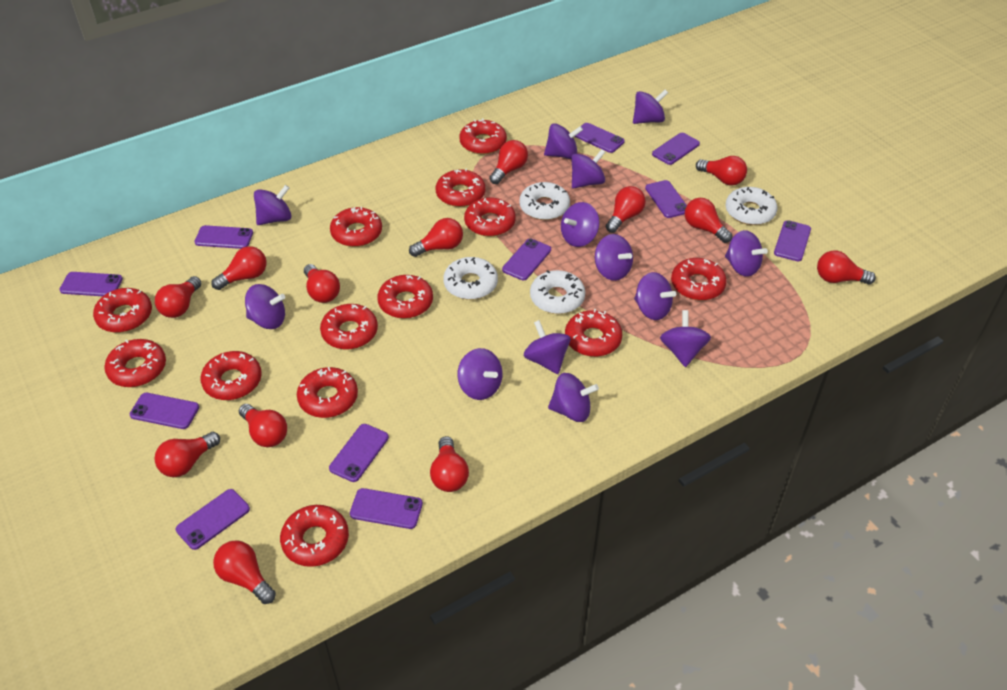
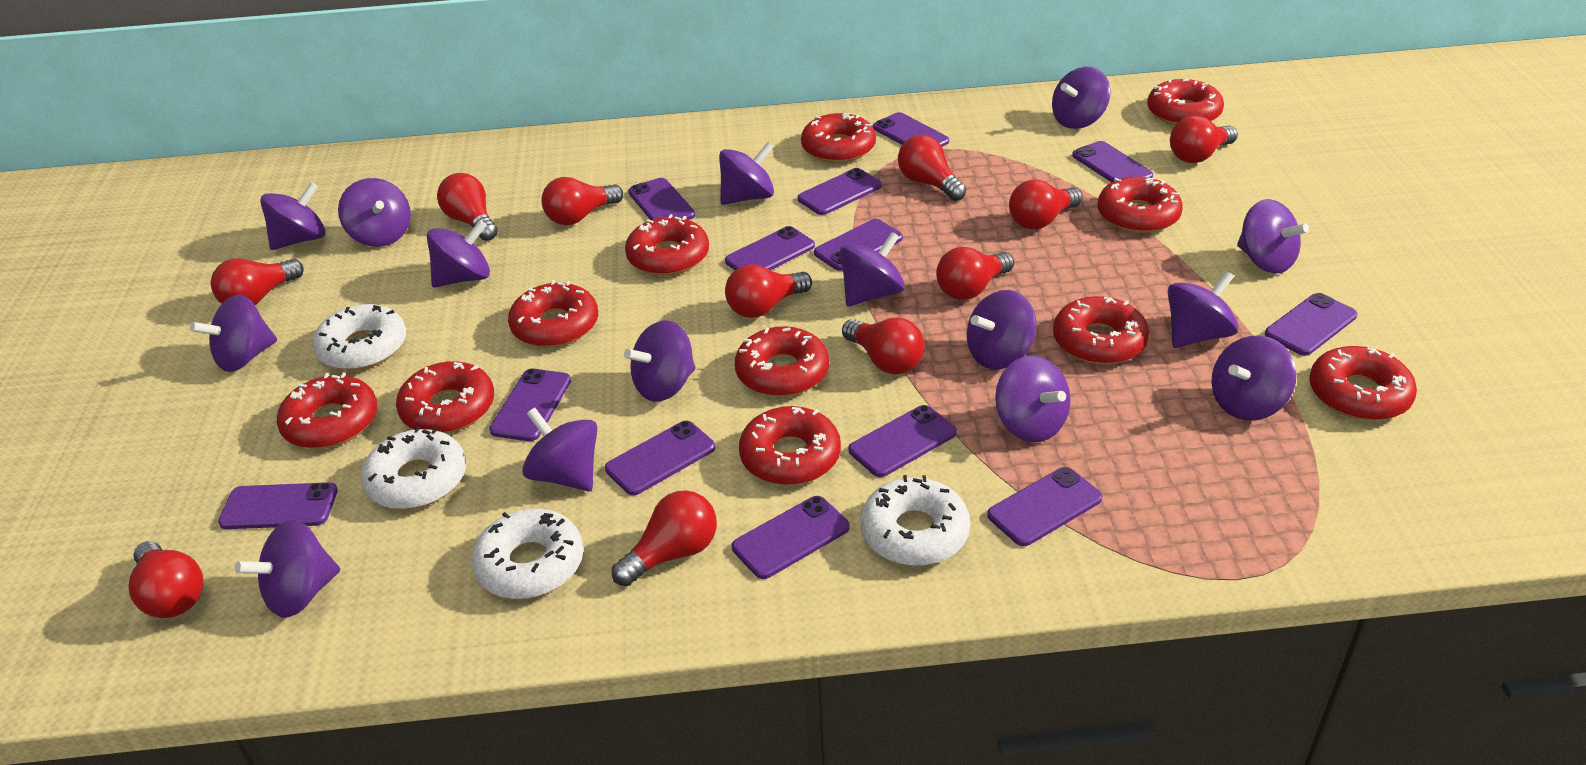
purple phone: [59,272,123,296] [130,393,199,429] [176,489,250,550] [195,225,253,249] [329,424,389,482] [350,488,423,529] [502,239,551,280] [574,123,625,153] [645,180,687,218] [652,133,700,165] [774,220,811,261] = 11 -> [218,482,338,529] [489,368,571,441] [605,421,715,495] [628,178,695,220] [725,226,815,270] [732,496,850,579] [798,168,882,215] [814,219,903,271] [849,405,957,477] [873,112,949,147] [987,467,1102,546] [1072,141,1153,182] [1265,293,1357,356] = 13
purple spinning top: [245,284,285,329] [254,185,291,225] [457,348,503,400] [524,320,571,374] [544,123,583,159] [548,373,599,422] [561,202,600,247] [571,149,605,188] [595,234,633,281] [633,90,668,124] [634,272,676,320] [660,310,711,367] [725,230,768,277] = 13 -> [190,294,277,372] [235,520,340,618] [260,182,326,250] [338,178,411,247] [427,220,490,288] [522,408,597,491] [624,320,696,402] [719,142,774,205] [840,232,905,306] [967,290,1037,369] [995,356,1071,443] [1052,67,1110,129] [1168,271,1238,348] [1211,335,1296,420] [1237,199,1309,274] = 15
red donut: [93,288,152,333] [104,339,166,387] [201,351,262,400] [280,505,349,567] [297,367,358,418] [320,304,378,349] [330,207,382,247] [377,275,433,319] [436,168,485,207] [459,118,507,154] [464,197,516,236] [565,309,622,357] [671,258,727,300] = 13 -> [276,372,377,449] [396,361,494,433] [508,280,598,348] [625,214,709,276] [735,326,829,397] [739,406,841,485] [801,113,876,163] [1053,296,1149,365] [1097,177,1183,233] [1147,79,1224,125] [1309,346,1417,421] = 11
red light bulb: [154,432,220,477] [155,276,201,318] [211,246,267,290] [213,540,276,604] [239,404,287,447] [304,264,340,303] [409,218,463,257] [430,436,469,492] [489,140,528,184] [606,186,646,233] [685,198,732,243] [696,156,747,186] [817,251,876,285] = 13 -> [129,541,204,618] [211,258,304,305] [437,173,498,241] [541,177,623,225] [612,490,717,586] [725,264,812,318] [842,318,925,374] [898,135,966,201] [936,247,1014,300] [1009,179,1083,230] [1170,116,1238,163] = 11

